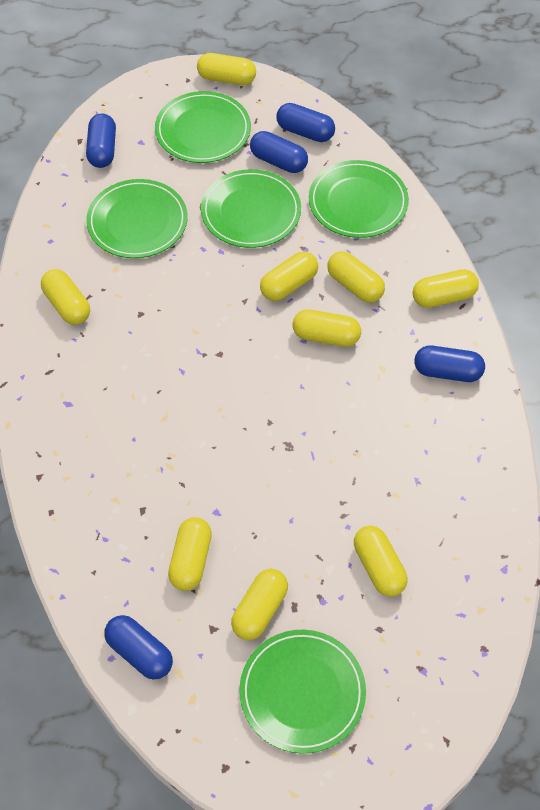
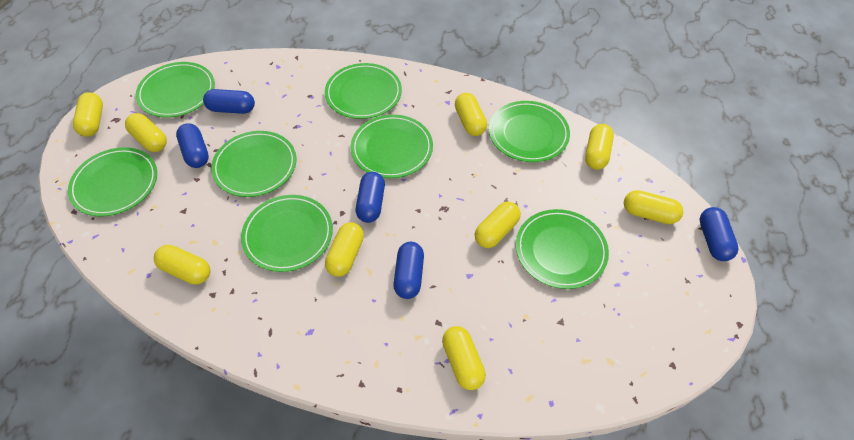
green plate: [86,179,188,258] [155,91,251,163] [201,169,301,248] [239,630,366,754] [309,160,409,238] = 5 -> [68,147,157,217] [136,62,215,117] [211,131,296,197] [241,195,333,272] [325,63,402,119] [351,115,433,178] [489,101,570,162] [516,209,609,289] = 8

